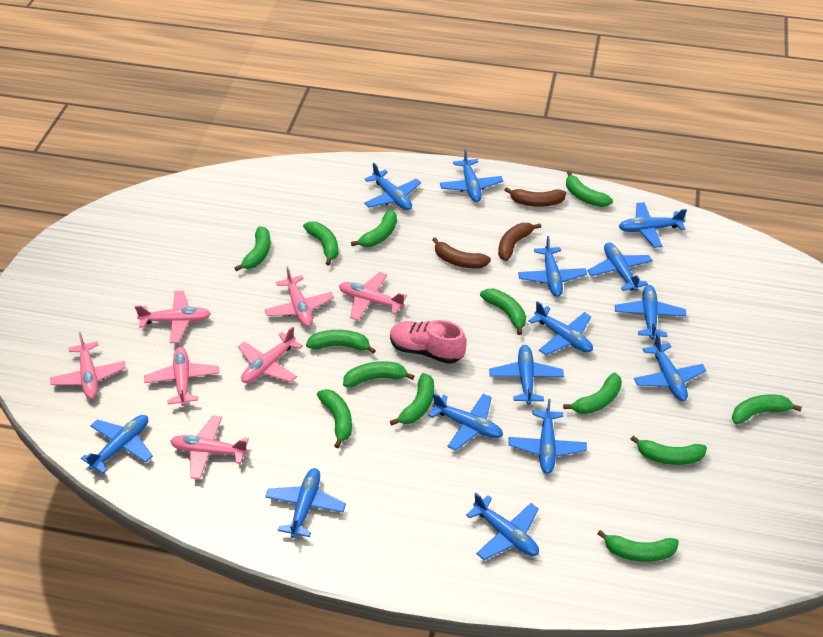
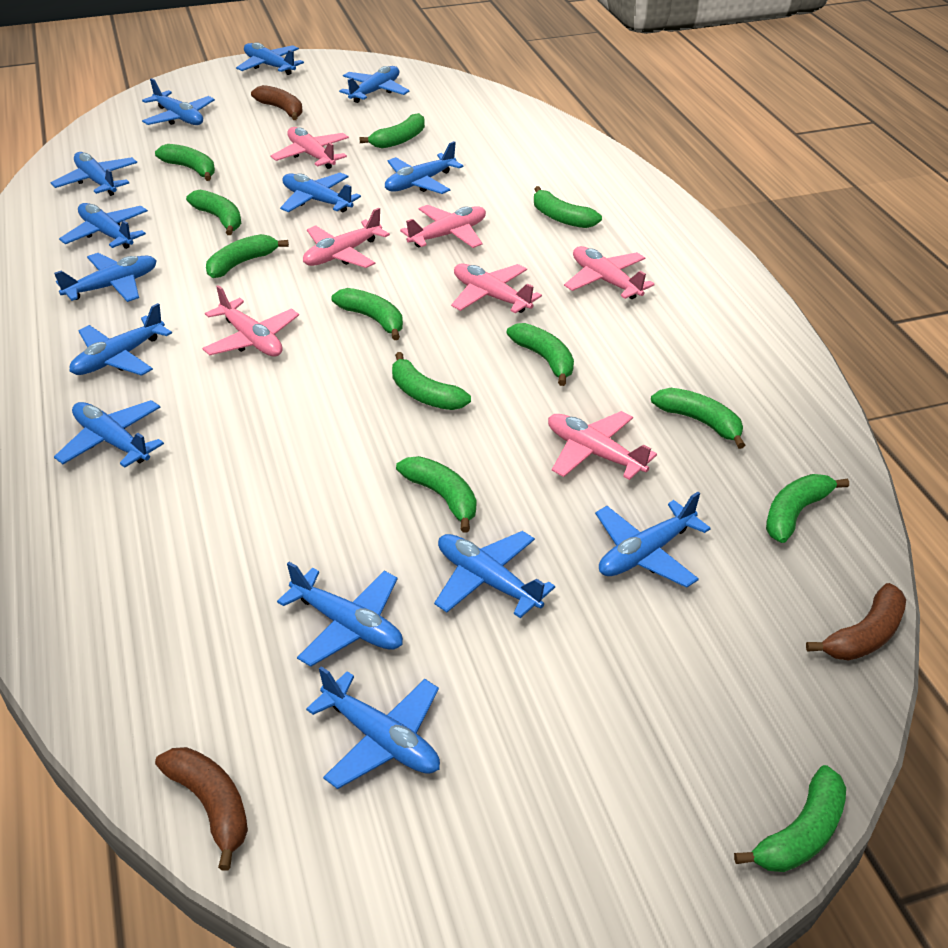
green banana: [235,227,271,271] [303,221,338,265] [306,330,376,354] [317,389,352,448] [343,361,414,387] [351,210,397,247] [390,373,434,425] [480,288,526,335] [563,373,622,414] [566,171,613,207] [597,530,679,562] [631,435,707,465] [732,395,802,424] = 13 -> [155,144,215,181] [186,190,241,235] [206,234,289,278] [332,288,403,340] [359,113,425,148] [392,352,471,410] [396,456,476,532] [507,323,574,386] [534,186,602,228] [651,388,745,449] [734,765,846,872] [766,474,849,543] = 12
pink shoe: [390,320,467,364] = 1 -> none = 0

